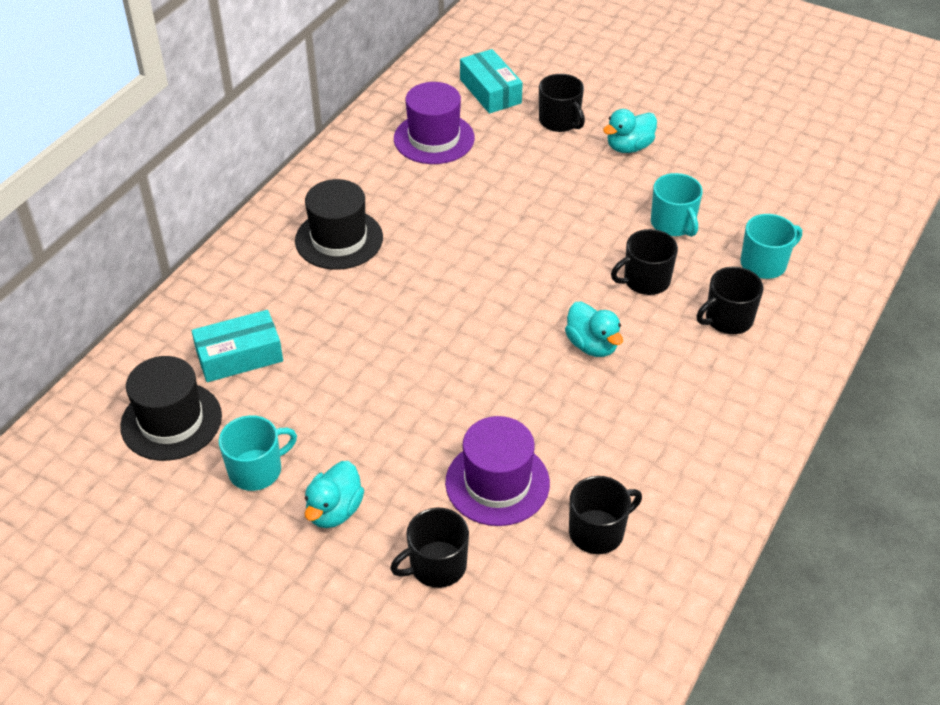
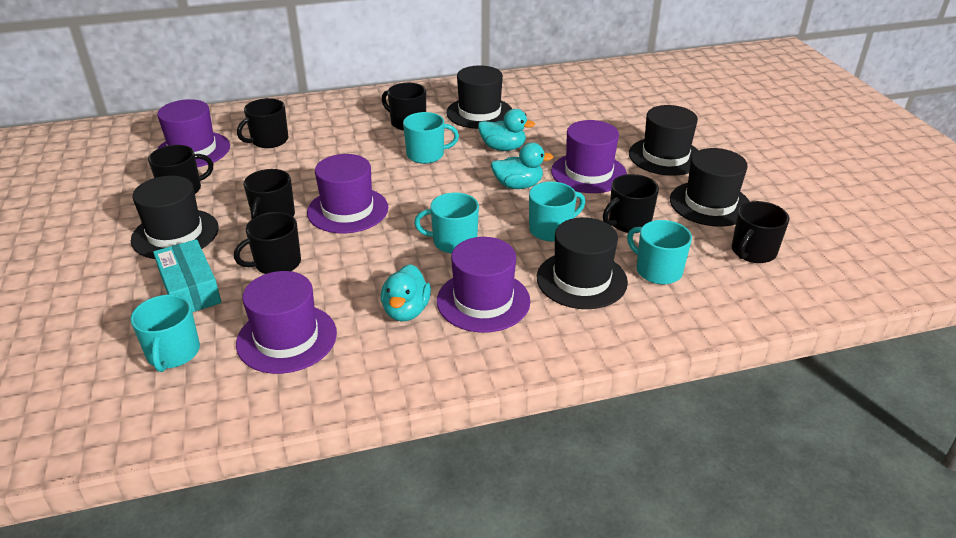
black hat: [120,356,222,461] [295,179,383,270] = 2 -> [131,176,219,259] [446,65,512,129] [537,217,628,309] [629,105,699,176] [670,148,750,227] = 5
black mug: [390,508,469,588] [539,74,585,132] [569,476,642,554] [611,229,678,295] [697,267,764,334] = 5 -> [148,145,213,194] [234,212,301,274] [237,98,288,148] [243,169,295,219] [382,83,426,130] [603,174,659,233] [732,201,789,263] = 7
purple hat: [394,82,475,164] [445,416,550,526] = 2 -> [157,99,230,167] [236,271,337,374] [307,154,388,233] [437,237,530,333] [551,120,627,193] = 5
turquoise box: [192,310,283,382] [460,49,523,114] = 2 -> [153,239,221,312] = 1
turquoise mug: [219,415,297,491] [651,173,703,237] [741,214,802,279] = 3 -> [130,295,200,372] [403,112,459,164] [414,193,479,254] [529,182,585,241] [627,220,692,284] = 5

